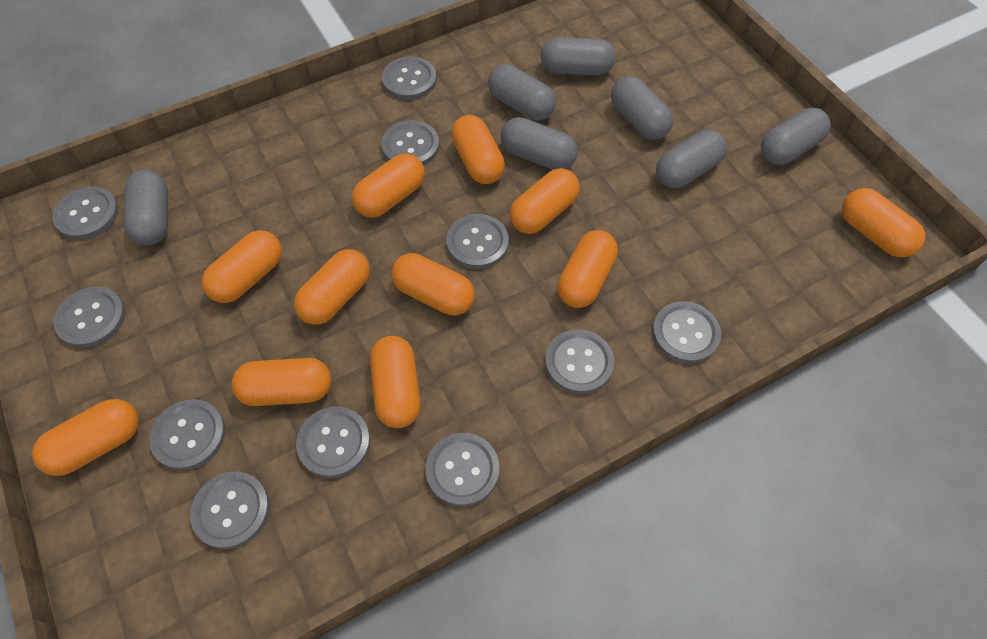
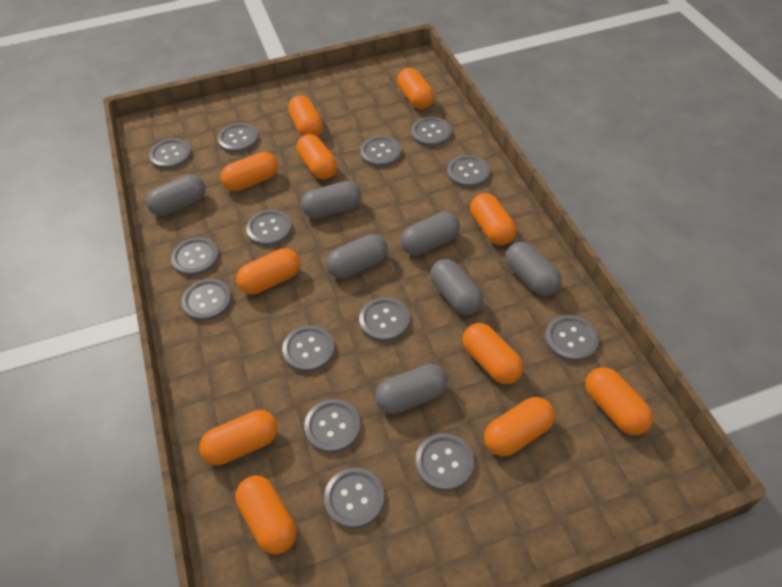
grey button: [52,186,119,240] [54,287,126,348] [149,399,226,470] [190,472,270,549] [296,407,370,478] [381,120,439,166] [382,56,436,100] [426,433,499,507] [446,214,509,269] [545,329,614,394] [652,301,721,364] = 11 -> [149,139,192,170] [171,237,219,276] [181,279,232,321] [218,123,259,153] [246,210,292,246] [282,325,335,372] [304,399,361,453] [324,468,385,529] [359,297,410,342] [360,136,402,167] [411,117,452,147] [415,433,474,491] [447,155,490,188] [545,315,599,362] = 14

